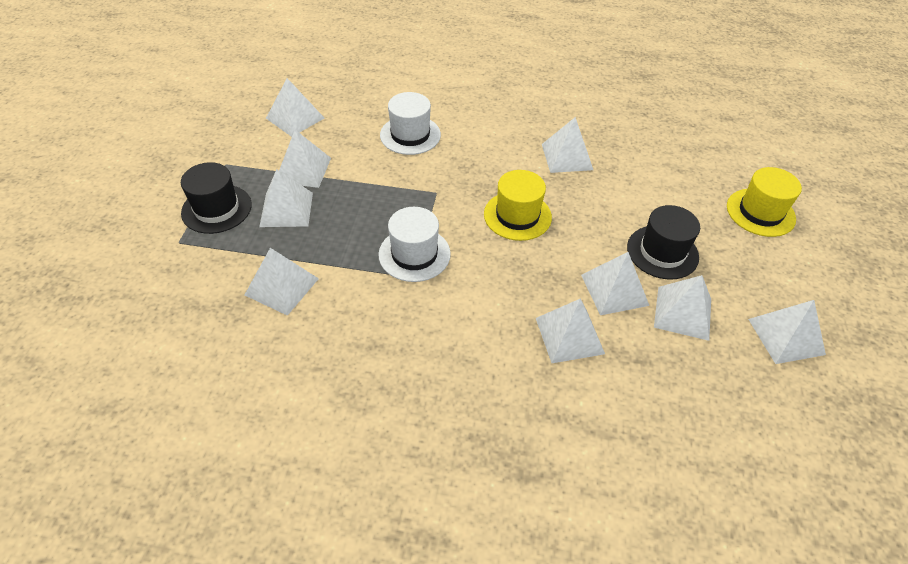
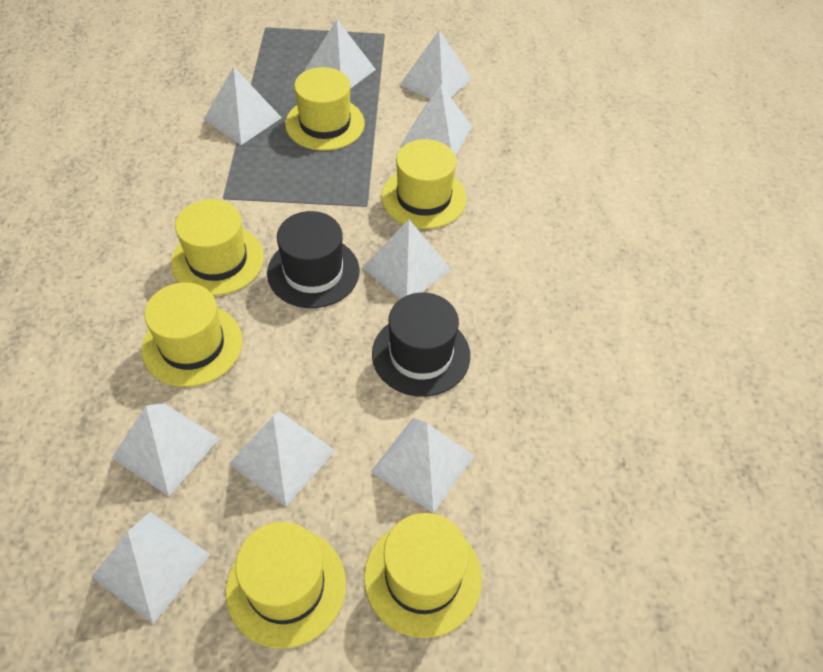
white hat: [378,207,451,282] [380,92,441,155] = 2 -> none = 0
yellow hat: [484,170,552,241] [727,167,802,237] = 2 -> [142,282,243,387] [171,199,264,296] [226,522,346,649] [285,67,365,151] [364,513,482,638] [382,139,467,229] = 6

